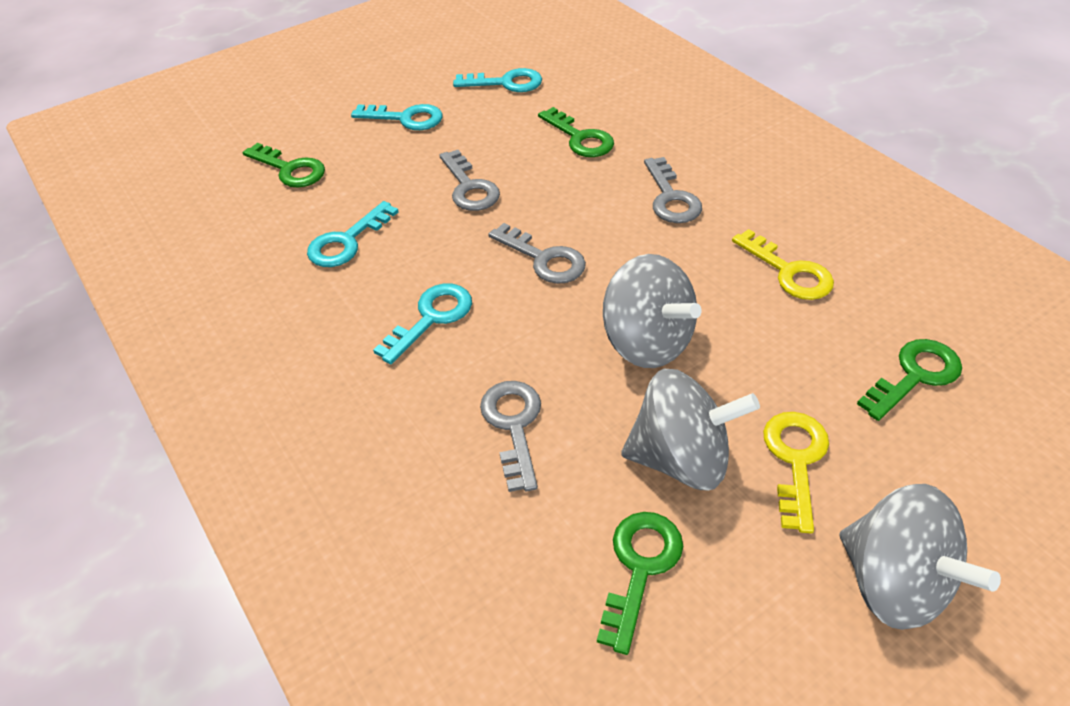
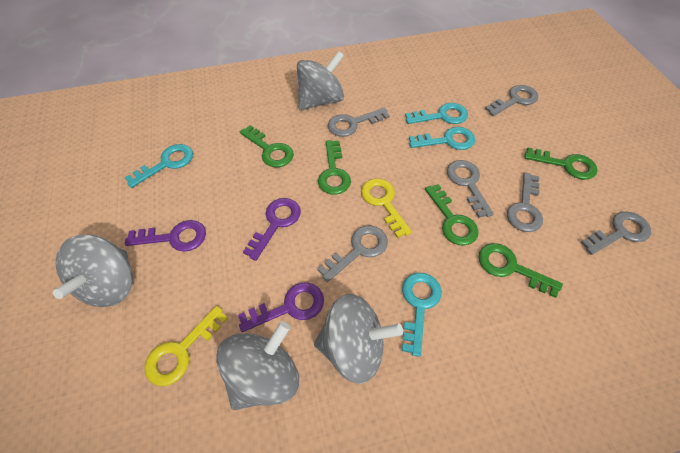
green key: [243,143,325,187] [538,107,614,157] [597,512,683,655] [857,339,962,421] = 4 -> [240,125,294,167] [318,140,351,195] [425,184,479,246] [478,243,563,298] [524,148,598,180] = 5
grey key: [439,150,500,211] [480,381,541,492] [488,223,586,284] [644,157,702,223] = 4 -> [318,225,388,282] [328,108,390,137] [447,160,494,218] [485,85,538,116] [507,172,543,232] [581,211,651,255] = 6
grey spinning top: [603,254,702,368] [621,369,760,490] [839,484,1001,630] = 3 -> [53,234,133,307] [216,321,299,410] [297,51,344,110] [314,294,403,384] = 4
purple key: none = 0 -> [125,220,206,252] [238,282,324,332] [243,198,301,261] = 3

